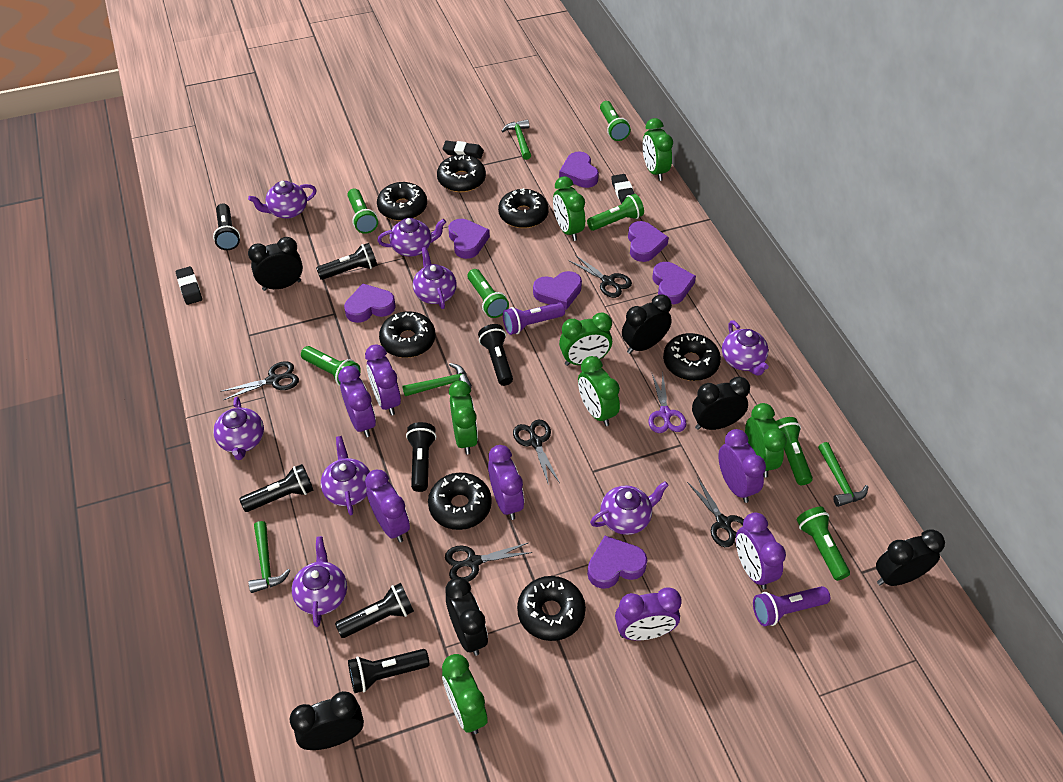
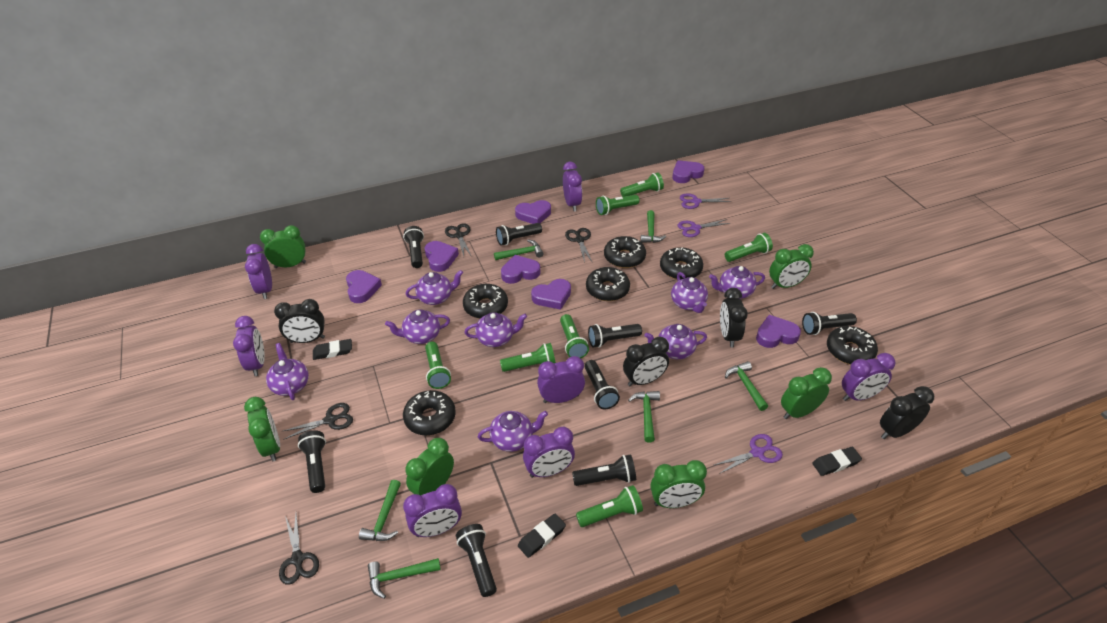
black clock: [248,237,303,291] [290,691,364,750] [445,577,488,656] [622,294,672,354] [692,377,750,430] [876,529,945,586] = 6 -> [274,299,325,343] [623,337,669,386] [720,288,748,347] [880,386,934,439] = 4
black donut: [377,182,427,221] [379,311,435,358] [428,473,492,530] [437,155,486,192] [498,188,549,228] [517,576,586,641] [663,333,721,381] = 7 -> [403,390,456,435] [463,284,508,319] [586,267,630,301] [604,236,646,268] [660,247,703,280] [827,326,878,365] = 6
black flashlight: [213,203,240,250] [240,464,314,512] [316,243,377,280] [335,583,414,638] [348,649,429,693] [406,422,436,492] [478,324,513,386] = 7 -> [298,430,326,493] [403,226,424,268] [456,524,497,597] [496,223,542,246] [572,455,636,486] [584,360,620,409] [588,324,642,348] [802,312,857,335] = 8
black scissors: [220,361,299,400] [445,543,532,582] [513,420,560,485] [569,255,632,298] [687,477,744,547] = 5 -> [279,514,319,585] [283,403,353,440] [445,223,472,257] [565,228,593,263] = 4
green clock: [442,654,487,734] [449,381,478,455] [553,176,585,241] [559,312,612,366] [578,356,620,426] [642,118,673,181] [745,403,787,477] = 7 -> [244,397,280,461] [260,225,306,268] [405,438,454,495] [650,460,707,508] [769,244,814,289] [781,367,832,419] = 6
green hammer: [248,521,290,593] [402,363,472,396] [502,119,531,160] [818,442,868,507] = 4 -> [359,480,401,541] [368,558,441,599] [494,240,544,260] [628,391,660,443] [640,210,666,243] [725,361,768,411] = 6
purple flashlight: [503,302,565,335] [753,586,830,626] = 2 -> none = 0
purple scissors: [649,373,687,433] = 1 -> [678,219,731,237] [680,193,732,209] [714,434,783,474] = 3

